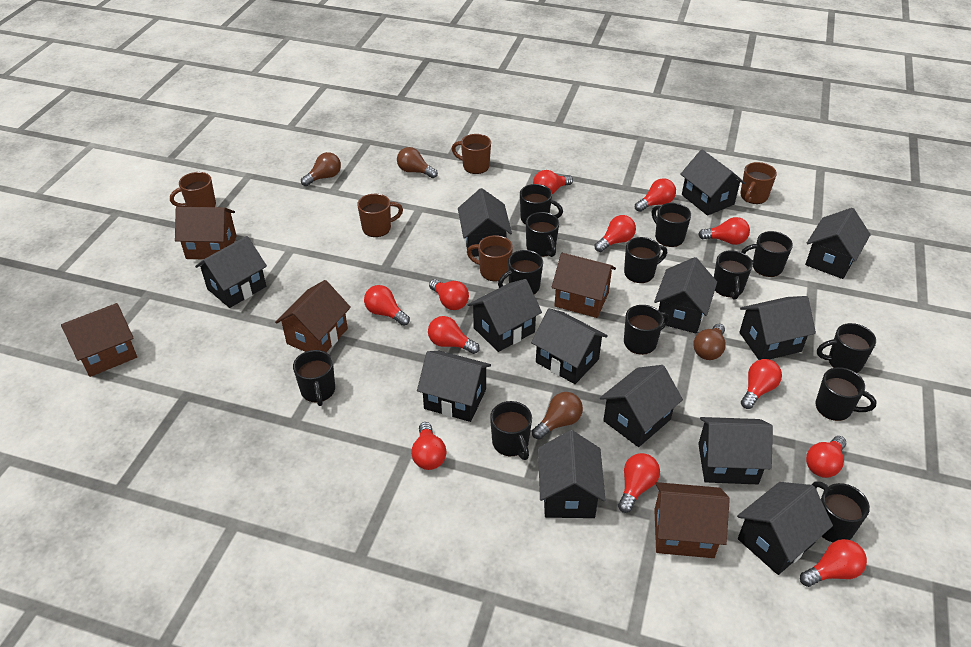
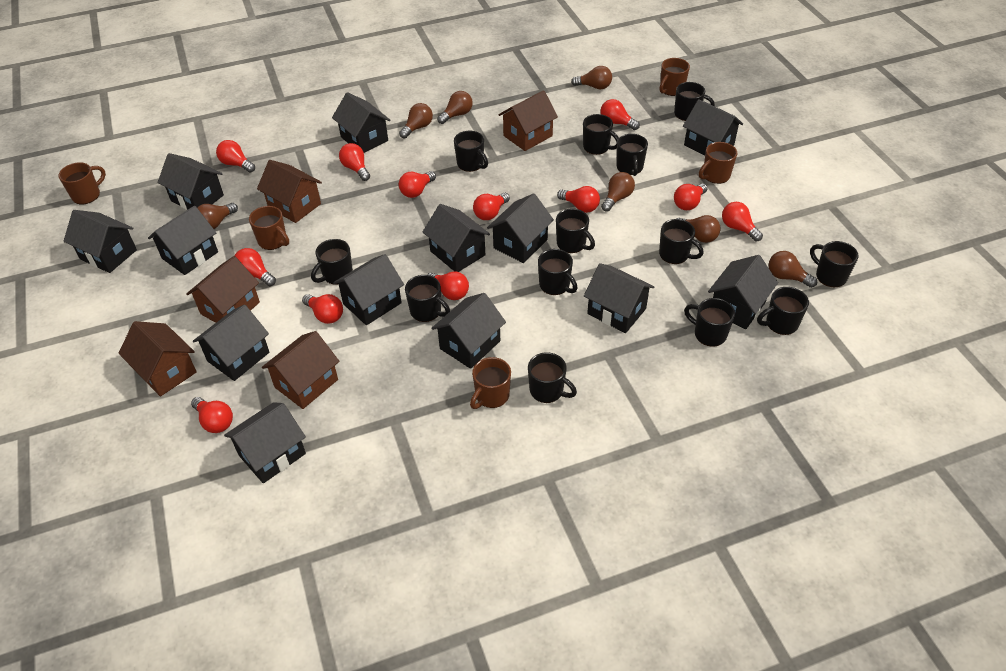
brown light bulb: [301,152,341,186] [397,147,438,178] [532,392,583,440] [693,324,726,360] = 4 -> [197,203,238,229] [399,103,433,139] [437,91,473,124] [571,66,612,89] [601,172,635,212] [677,215,721,243] [768,251,817,288] = 7

